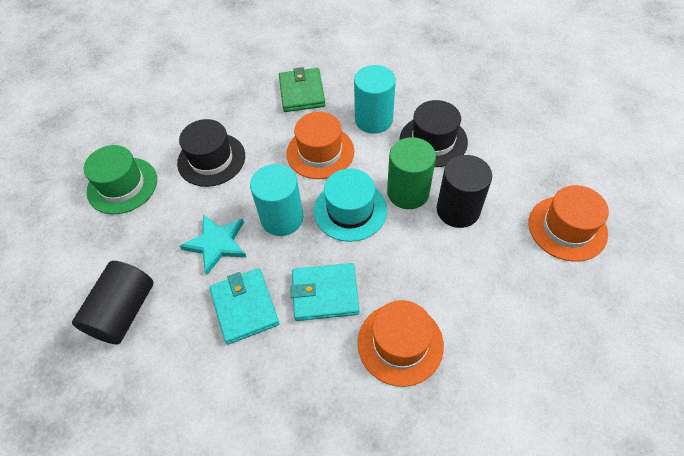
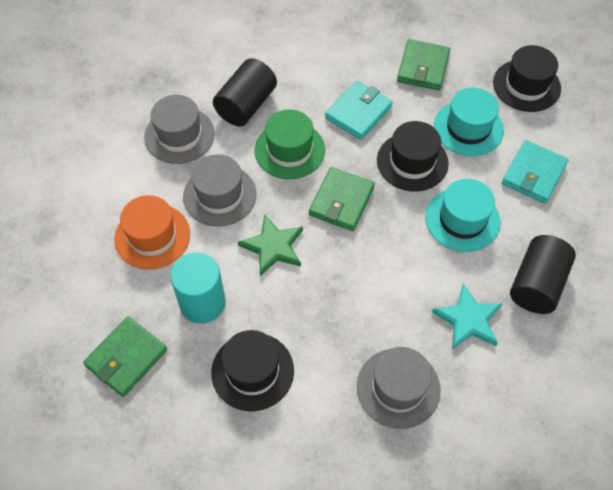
black hat: [177,119,245,187] [400,100,468,167] = 2 -> [211,330,294,411] [377,121,449,191] [493,45,561,112] = 3
green cylinder: [387,137,436,209] = 1 -> none = 0
green star: none = 0 -> [238,215,303,276] = 1
green wallet: [279,67,325,112] = 1 -> [83,317,167,397] [309,167,375,231] [397,39,450,90] = 3
grey hat: none = 0 -> [144,95,215,164] [183,154,256,227] [357,347,441,429] = 3
orange hat: [286,112,354,179] [357,300,444,387] [529,185,609,262] = 3 -> [114,195,190,270] = 1
turquoise cylinder: [250,164,304,236] [354,65,396,134] = 2 -> [170,252,226,324] = 1
turquoise hat: [314,168,387,242] = 1 -> [426,179,500,252] [434,87,504,156] = 2

